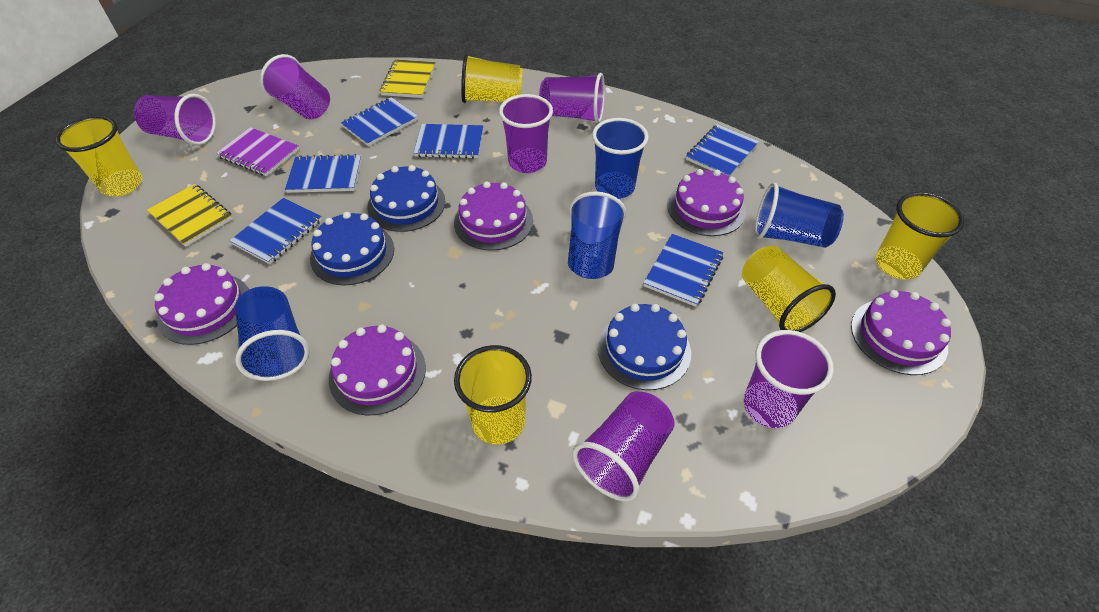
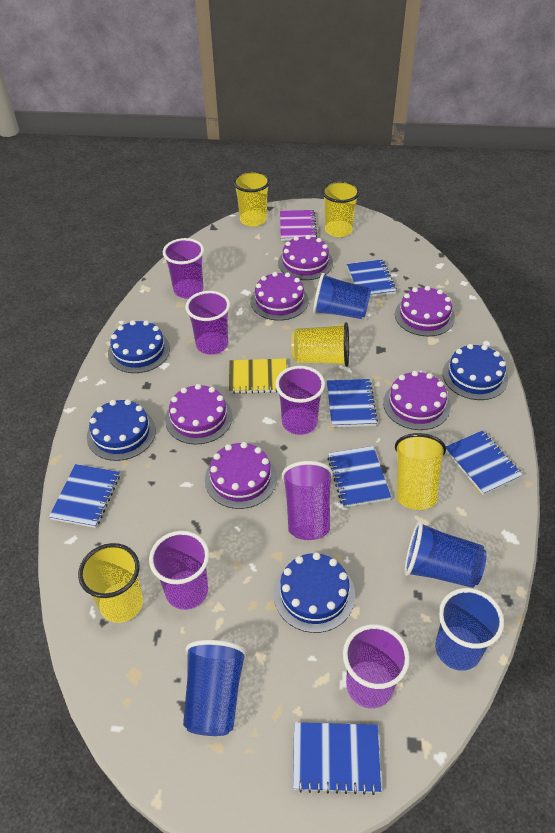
blue cake: [310,212,394,285] [367,165,446,232] [598,304,691,390] = 3 -> [87,399,156,461] [108,320,170,373] [274,553,355,633] [442,344,508,400] = 4
purple cake: [154,263,249,345] [329,325,426,416] [454,181,533,251] [667,169,746,236] [851,290,951,375] = 5 -> [165,384,233,444] [205,442,277,509] [251,272,309,320] [278,235,333,280] [383,371,451,430] [395,286,455,336] = 6
yellow notebook: [147,184,233,247] [380,59,435,98] = 2 -> [229,359,287,394] = 1

